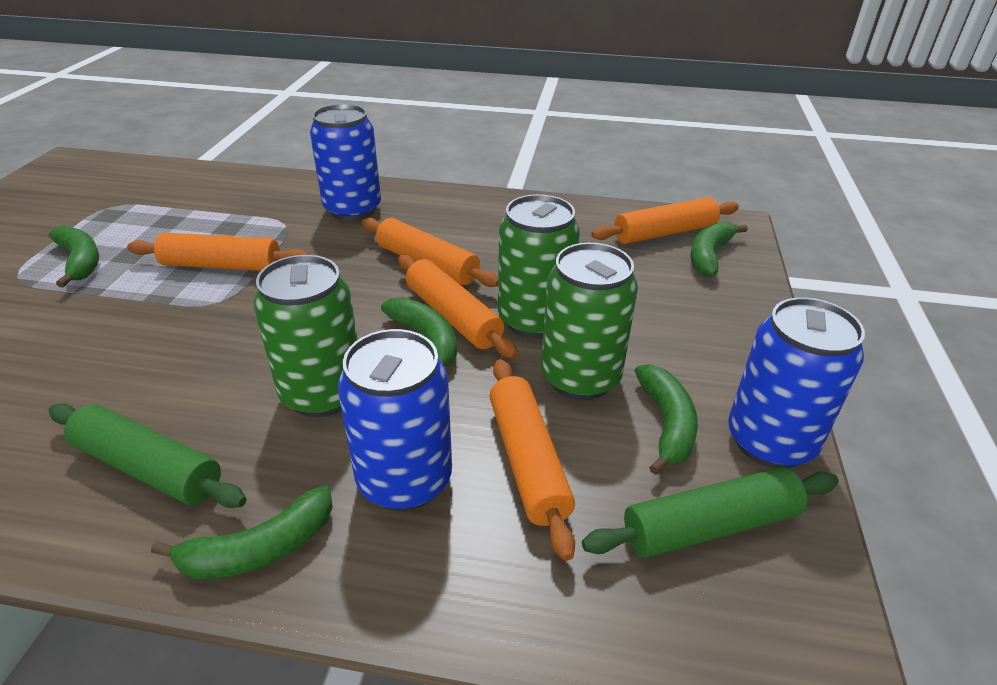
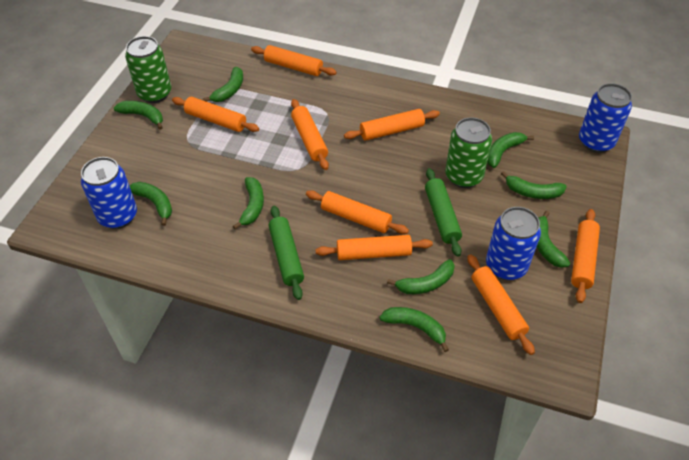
green banana: [49,225,99,287] [151,486,333,579] [381,297,457,366] [635,364,698,475] [690,222,748,276] = 5 -> [114,101,163,130] [129,182,172,226] [203,67,243,102] [233,177,264,229] [380,307,449,352] [387,259,455,294] [487,132,534,168] [501,171,567,199] [537,211,570,268] = 9
green can: [254,255,358,418] [498,194,580,339] [541,243,638,400] = 3 -> [125,36,171,103] [445,117,492,188] = 2
orange rolling pin: [127,233,309,271] [362,218,498,287] [398,255,518,359] [490,359,575,561] [591,197,739,244] = 5 -> [172,97,259,132] [251,45,337,76] [291,99,329,170] [306,190,409,234] [316,235,433,260] [344,109,440,141] [468,254,535,355] [571,209,600,303] = 8

